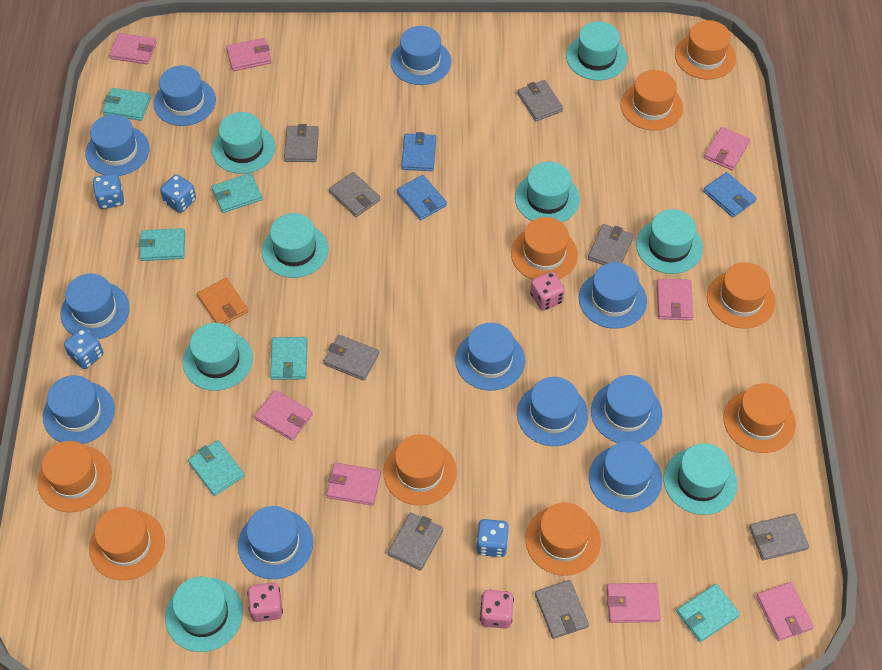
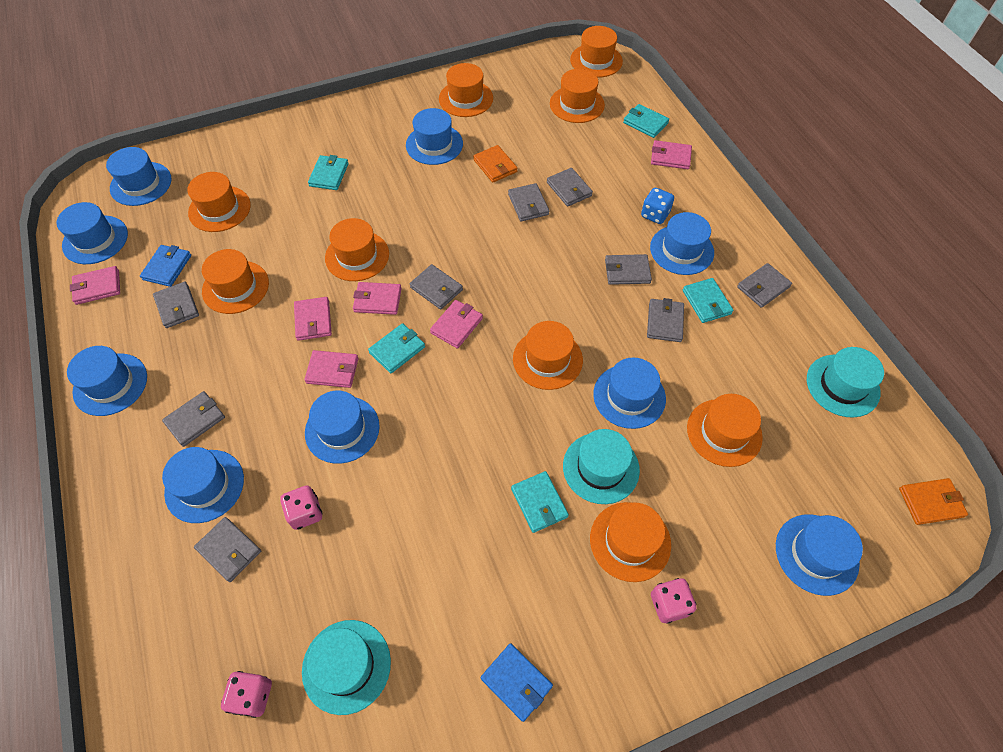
blue dice: [64,328,103,369] [92,173,124,209] [160,174,196,213] [476,519,509,557] = 4 -> [641,188,674,224] = 1
blue hat: [43,375,115,444] [60,274,130,339] [85,114,150,176] [153,65,216,126] [238,506,313,579] [390,26,452,85] [455,323,525,391] [517,377,588,446] [579,262,647,329] [589,441,662,512] [591,375,662,443] = 11 -> [56,202,128,264] [67,346,147,416] [106,147,172,206] [162,447,244,523] [305,391,380,464] [406,108,463,165] [593,358,666,429] [650,212,714,275] [776,514,863,596] = 9
blue wallet: [397,175,447,220] [401,132,436,171] [703,172,757,217] = 3 -> [140,245,191,287] [481,643,553,722] = 2
grey wallet: [284,124,319,162] [323,335,379,381] [329,172,380,217] [388,512,443,571] [517,80,563,121] [535,580,589,639] [588,224,634,265] [749,513,809,561] = 8 -> [153,282,199,328] [162,391,225,447] [194,517,261,582] [409,264,463,309] [508,183,549,222] [547,168,593,207] [605,254,652,285] [647,298,684,342] [737,263,792,308] = 9
orange wallet: [197,278,248,324] = 1 -> [473,145,518,182] [899,478,968,525] = 2
pink wallet: [109,33,157,64] [226,38,271,71] [254,390,313,441] [326,463,381,506] [606,583,661,623] [656,279,693,320] [704,127,750,170] [756,582,814,641] = 8 -> [70,266,120,305] [294,297,332,341] [304,350,359,388] [353,282,402,315] [430,300,483,348] [651,140,692,169] = 6
turquoise hat: [165,577,243,652] [183,323,253,391] [212,112,276,174] [262,213,328,278] [515,162,580,222] [566,21,627,81] [636,209,703,274] [664,443,737,515] = 8 -> [302,620,391,715] [563,429,640,504] [807,347,884,418] = 3
turquoise wallet: [102,88,151,121] [138,228,185,261] [188,440,245,496] [212,173,262,213] [270,337,307,380] [676,584,740,642] = 6 -> [308,155,349,190] [368,323,425,373] [511,471,569,533] [623,104,669,138] [683,278,734,323] = 5

